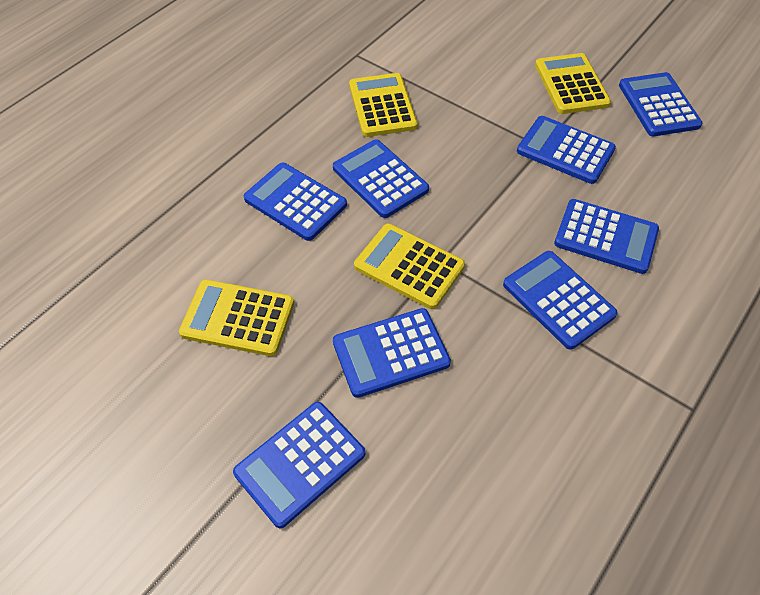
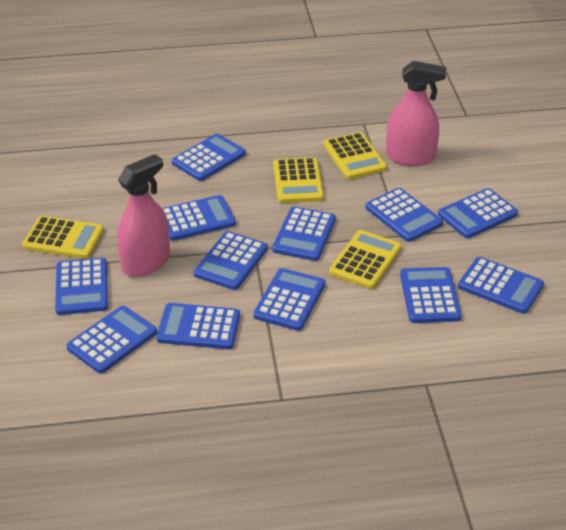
blue calculator: [233,402,365,528] [244,163,347,241] [333,140,429,218] [333,308,451,398] [503,251,618,350] [517,116,616,184] [554,199,659,274] [619,72,702,136] = 8 -> [55,258,108,315] [67,306,157,373] [156,303,240,349] [162,195,236,241] [172,134,246,181] [193,231,268,290] [253,268,325,331] [272,207,336,261] [365,188,443,242] [400,267,462,323] [438,188,518,238] [458,257,544,314] = 12
pink spray bottle: none = 0 -> [117,154,170,277] [386,61,446,166] = 2

